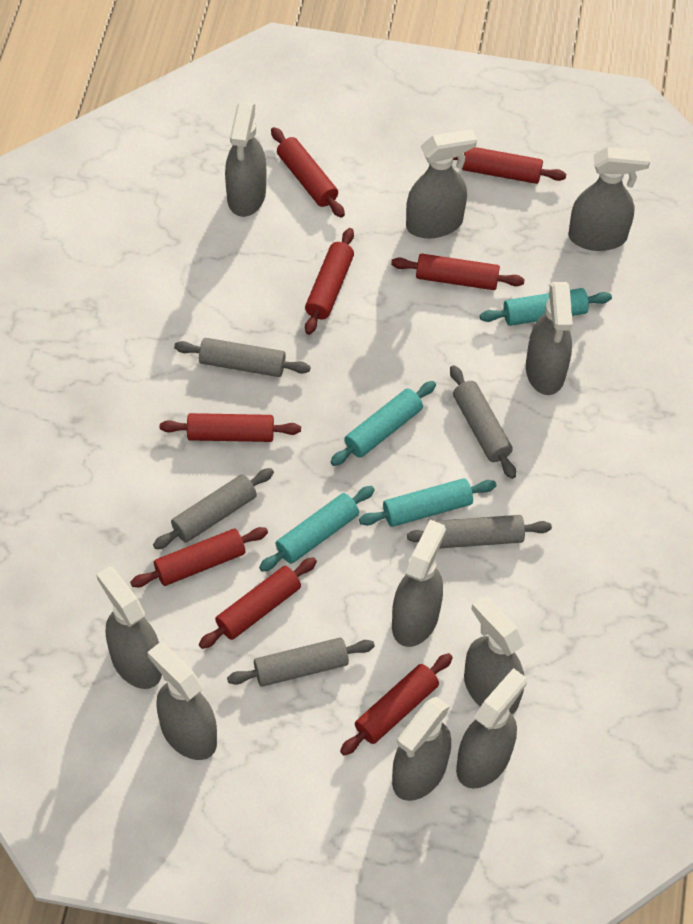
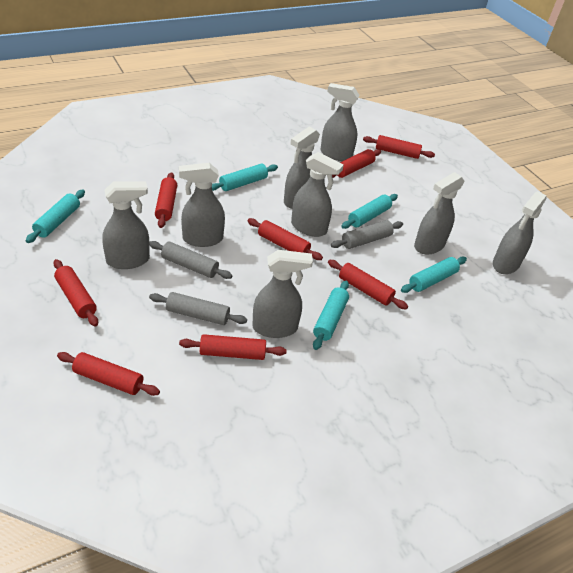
grey rolling pin: [153,468,274,549] [174,338,310,377] [227,638,375,687] [407,515,552,549] [450,365,516,479] = 5 -> [149,241,232,279] [149,292,247,325] [331,220,403,249] = 3
grey spray bottle: [96,566,162,689] [147,642,217,760] [225,102,266,217] [392,520,446,647] [392,697,451,801] [406,129,477,238] [456,668,527,788] [464,596,524,714] [526,282,573,395] [568,147,650,251] = 10 -> [102,181,150,269] [179,163,225,247] [252,250,313,338] [284,127,320,209] [291,152,344,237] [320,83,360,161] [414,172,465,254] [493,191,547,274] = 8
turquoise rolling pin: [259,486,375,572] [330,381,436,466] [359,478,497,527] [480,288,612,326] = 4 -> [26,190,85,243] [212,164,278,191] [313,281,349,350] [341,194,398,229] [401,257,467,293] = 5

